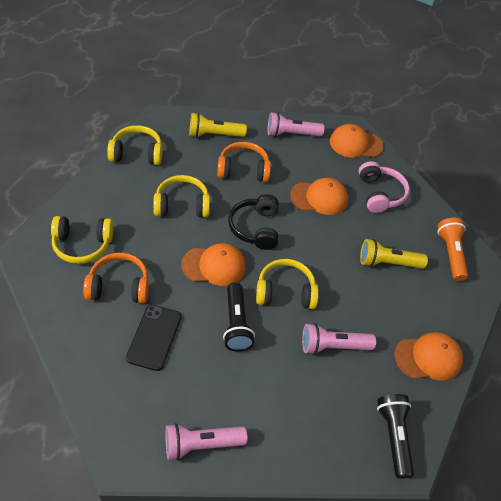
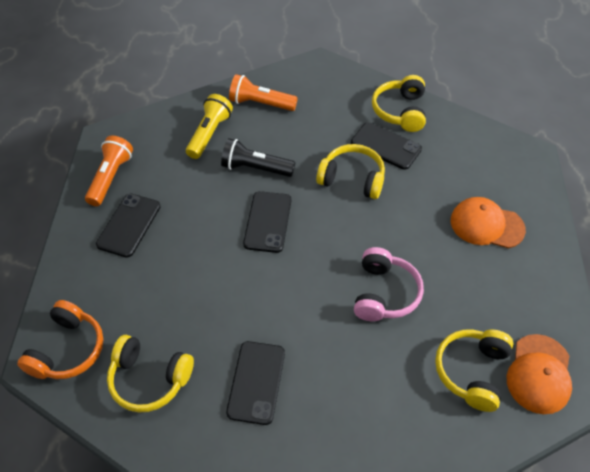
black flashlight: [223,283,255,352] [377,394,414,479] = 2 -> [221,138,295,177] = 1
black headphones: [228,194,279,250] = 1 -> none = 0
black phone: [126,305,182,371] = 1 -> [96,194,161,258] [226,341,285,425] [243,191,291,253] [351,122,422,170] = 4
orange cap: [181,243,246,286] [290,178,348,215] [330,124,384,158] [394,332,463,381] = 4 -> [451,197,526,248] [507,334,572,414] = 2
orange flashlight: [438,218,468,281] = 1 -> [85,136,133,206] [229,74,298,111] = 2
orange headphones: [83,253,149,303] [217,142,271,182] = 2 -> [17,300,103,379] = 1
pink flashlight: [165,423,248,460] [267,112,325,137] [302,323,376,355] = 3 -> none = 0
yellow flashlight: [189,113,247,138] [360,239,428,269] = 2 -> [186,94,233,159] = 1

